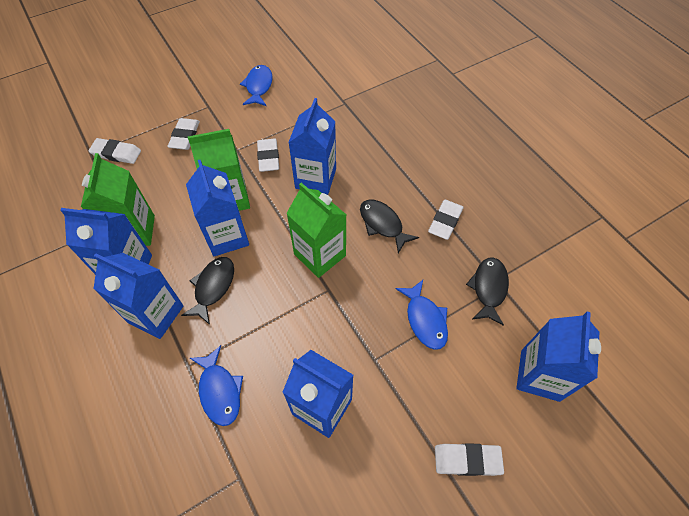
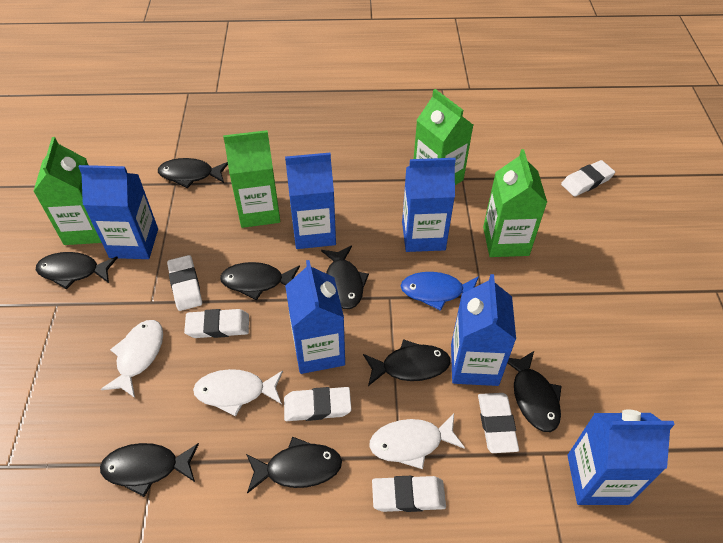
black fish: [181,257,234,325] [360,200,419,253] [466,257,509,326] = 3 -> [36,252,118,290] [100,443,199,497] [158,158,228,188] [220,262,300,300] [246,437,342,494] [321,246,369,309] [363,339,451,386] [508,351,562,432] = 8
blue fish: [190,345,243,426] [240,65,273,106] [396,280,448,350] = 3 -> [401,272,479,311] = 1
green carton: [81,153,155,246] [188,129,250,211] [286,183,346,278] = 3 -> [33,137,102,245] [223,130,280,228] [414,89,473,185] [483,149,547,257] = 4
white eraser: [88,138,141,164] [167,118,200,150] [257,138,279,172] [428,200,463,240] [435,443,504,476] = 5 -> [167,255,202,311] [184,309,249,338] [284,387,352,421] [372,476,446,512] [478,393,519,453] [561,160,615,197] = 6
white fish: none = 0 -> [101,320,163,398] [193,369,283,416] [369,413,465,469] = 3

